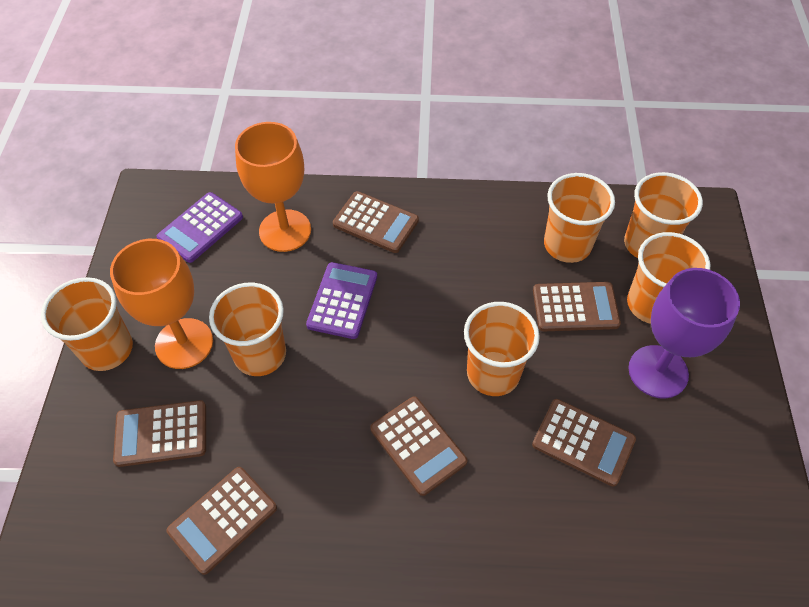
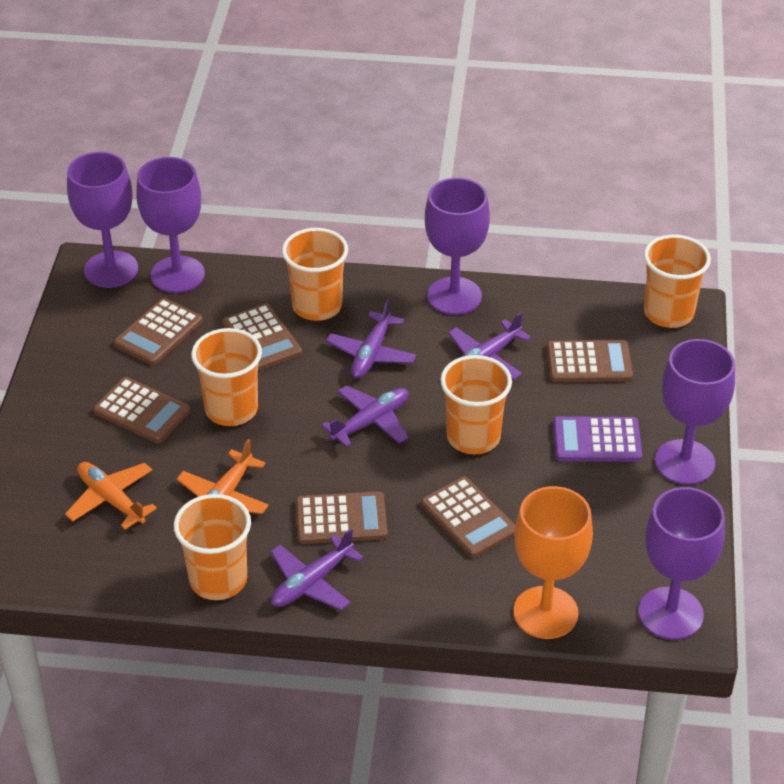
orange cup: [41,277,133,371] [209,283,286,376] [464,302,540,396] [544,173,615,263] [624,172,703,258] [627,232,710,324] = 6 -> [174,494,251,600] [191,328,262,426] [282,228,348,321] [440,355,512,454] [644,234,711,328] = 5
orange goblet: [110,239,213,369] [235,122,311,252] = 2 -> [513,486,593,639] = 1
orange plane: none = 0 -> [65,462,157,529] [177,439,269,514] = 2
purple calculator: [157,192,243,263] [306,262,377,339] = 2 -> [553,416,642,462] = 1
purple goblet: [628,268,740,399] = 1 -> [67,152,138,288] [136,157,205,293] [425,178,490,315] [638,487,725,640] [655,339,735,485] = 5
purple plane: none = 0 -> [270,529,364,610] [322,385,409,447] [326,299,416,378] [448,312,532,380] = 4

